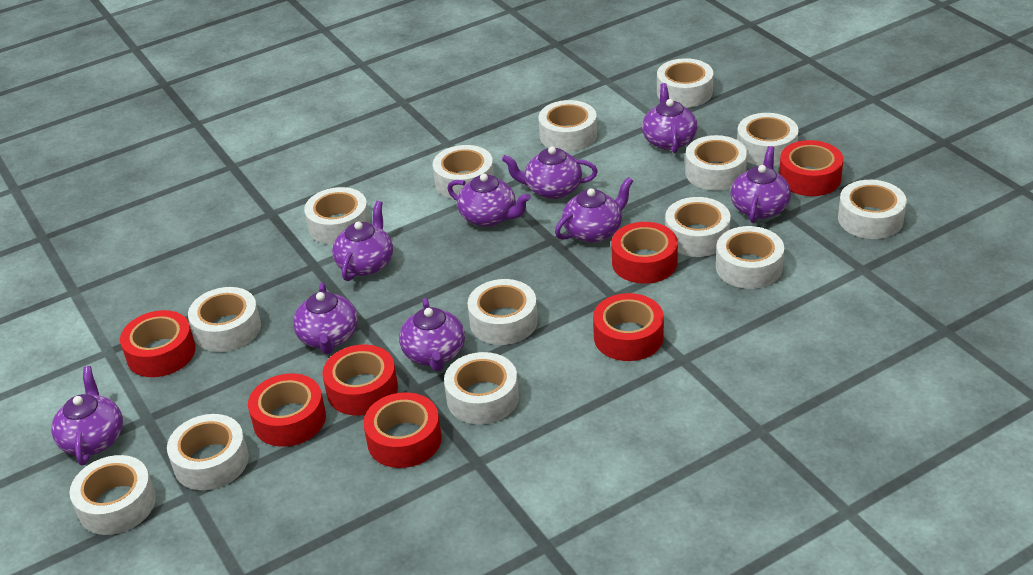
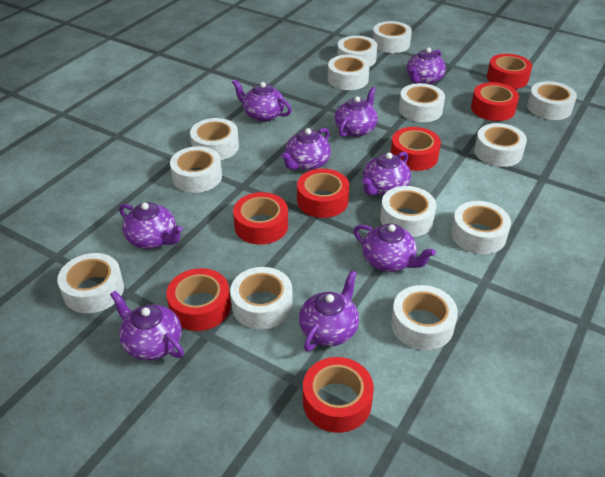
white tape: [69,455,156,535] [167,414,249,490] [188,287,261,352] [304,187,370,245] [433,145,494,199] [444,352,519,424] [467,279,538,345] [538,100,597,152] [657,58,713,107] [665,197,731,257] [685,135,747,191] [716,226,784,289] [737,113,799,166] [838,180,907,239] = 14 -> [57,253,124,313] [170,146,222,193] [190,118,239,160] [230,267,293,329] [328,55,370,90] [337,36,377,67] [373,21,412,53] [380,186,436,237] [391,285,458,350] [399,83,445,122] [451,201,511,254] [474,123,527,167] [527,81,577,120] = 13

